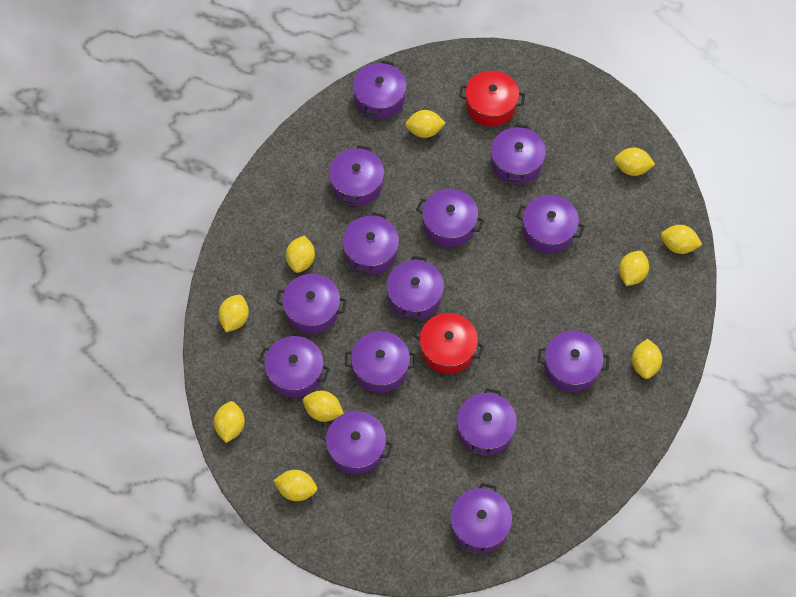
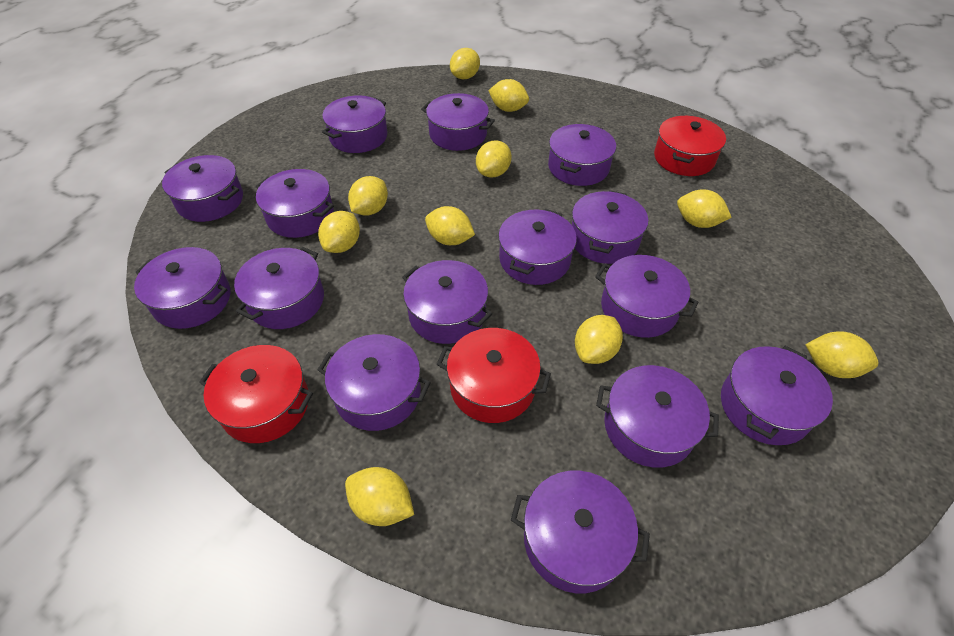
purple pot: [259,336,330,397] [276,274,347,334] [320,411,393,474] [329,145,384,206] [342,212,399,275] [345,331,416,393] [353,60,407,119] [387,256,444,320] [416,189,484,247] [450,483,512,556] [457,388,517,457] [491,124,546,184] [516,195,585,253] [538,331,610,392] = 14 -> [134,247,230,329] [162,155,243,222] [234,247,324,329] [256,169,334,238] [318,334,431,431] [322,95,387,153] [402,260,492,344] [421,93,495,151] [498,209,577,285] [511,471,650,593] [548,124,616,186] [572,190,648,264] [595,255,699,338] [596,365,719,467] [721,346,833,445] = 15
red pot: [413,313,484,374] [459,71,525,127] = 2 -> [199,345,313,443] [437,328,551,423] [654,116,726,176] = 3

